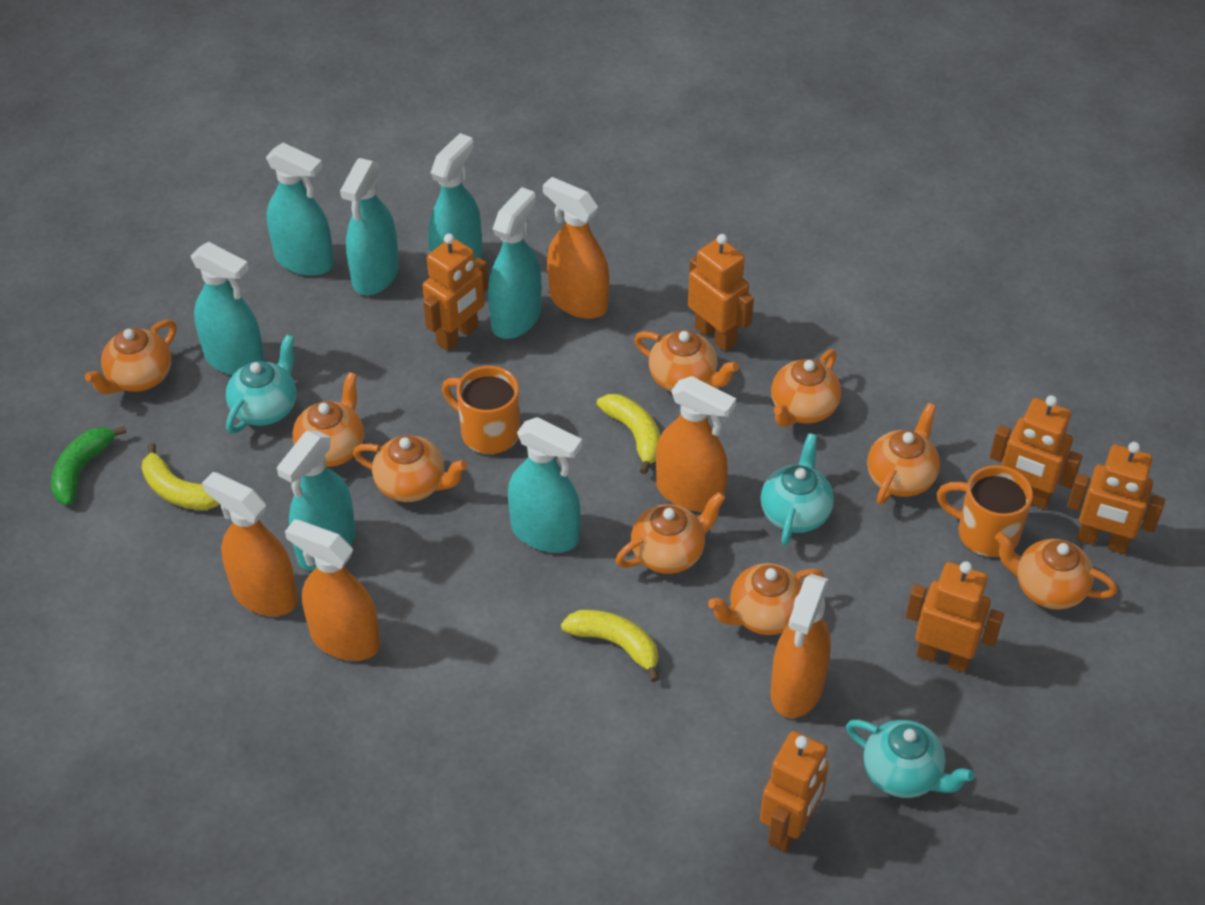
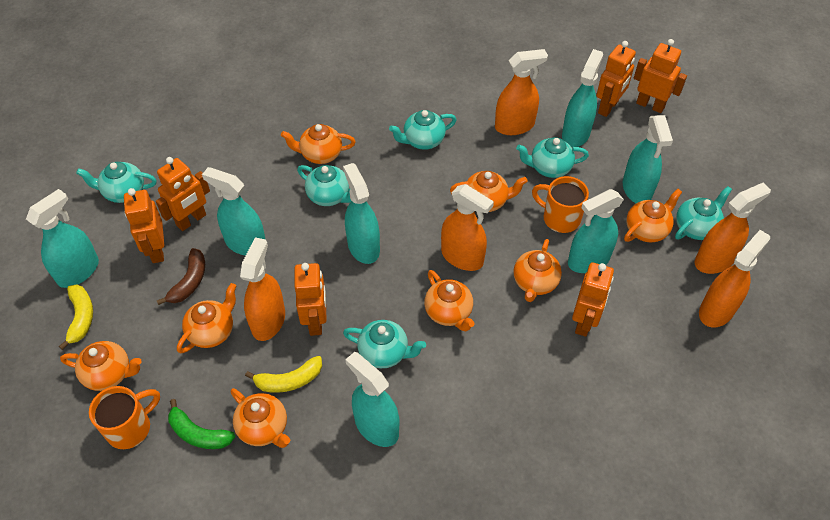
brown banana: none = 0 -> [157,248,205,305] = 1
orange teapot: [85,320,177,394] [292,372,364,467] [353,435,467,502] [616,492,725,574] [634,330,739,392] [708,563,824,635] [771,349,841,427] [867,403,940,505] [995,532,1117,610] = 9 -> [60,341,142,391] [177,283,236,353] [231,388,290,448] [281,124,356,164] [424,270,475,331] [450,171,527,212] [513,239,562,302] [624,189,682,243] = 8
turquoise teapot: [226,335,296,434] [760,433,834,546] [846,720,974,798] = 3 -> [76,162,157,203] [297,165,351,206] [343,320,426,368] [389,110,457,150] [516,137,589,178] [675,186,732,240] = 6
yellow banana: [142,443,220,510] [561,610,659,682] [597,394,660,475] = 3 -> [59,285,93,350] [245,356,322,393] = 2

